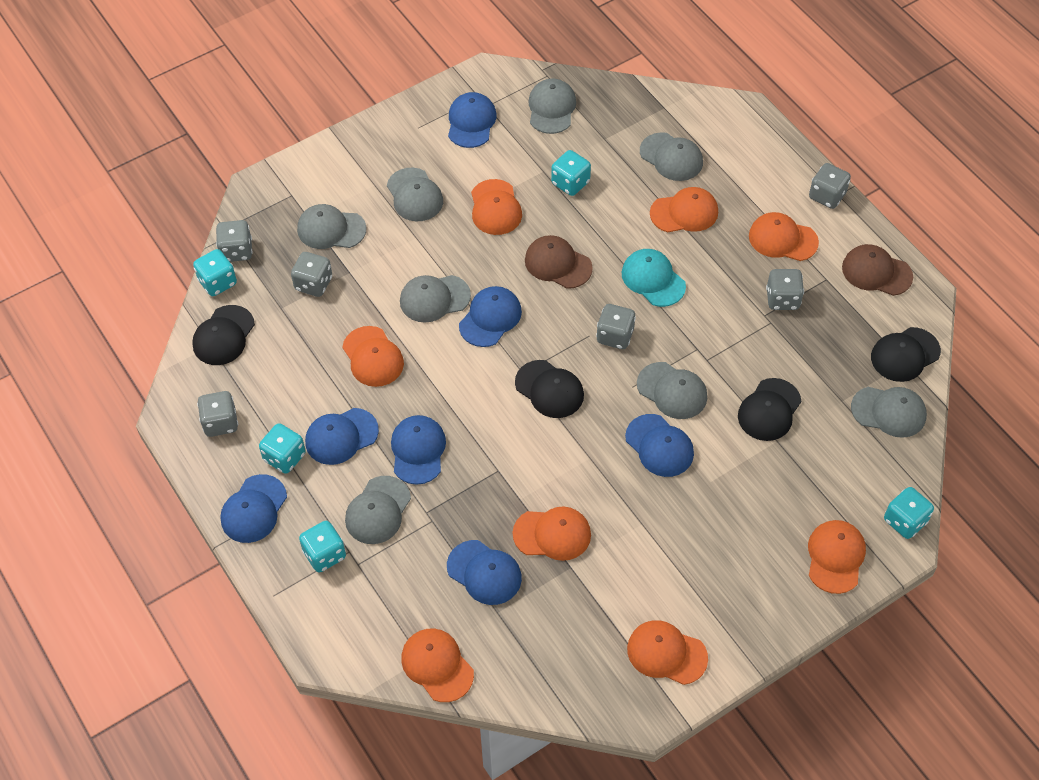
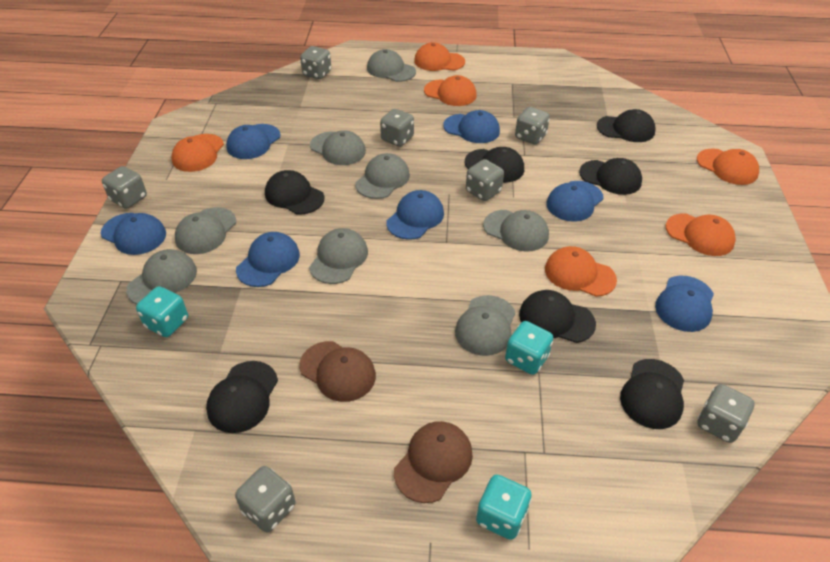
black cap: [192,305,255,365] [515,360,584,418] [738,378,801,441] [871,327,941,382] = 4 -> [206,361,278,433] [265,170,324,214] [465,147,524,183] [519,290,596,343] [579,158,642,195] [597,109,655,142] [620,359,684,429] = 7
grey dice: [197,391,238,437] [216,220,253,262] [291,252,332,297] [596,304,636,349] [766,269,804,310] [809,163,851,209] = 6 -> [102,166,147,209] [235,466,296,532] [300,46,331,79] [380,109,414,147] [466,159,504,201] [515,107,550,145] [697,384,755,443] = 7
orange cap: [342,326,404,387] [401,629,474,702] [471,179,522,235] [513,507,591,561] [627,620,708,685] [650,187,718,232] [749,212,819,261] [808,520,866,594] = 8 -> [171,134,224,172] [414,42,465,71] [424,75,477,106] [545,246,617,297] [666,214,736,256] [697,148,759,185] = 6
turquoise cap: [622,249,686,307] = 1 -> none = 0
turquoise dice: [193,249,237,296] [259,423,306,474] [299,521,346,572] [551,150,591,196] [884,487,934,539] = 5 -> [136,286,188,337] [476,474,532,540] [505,321,553,375] = 3

